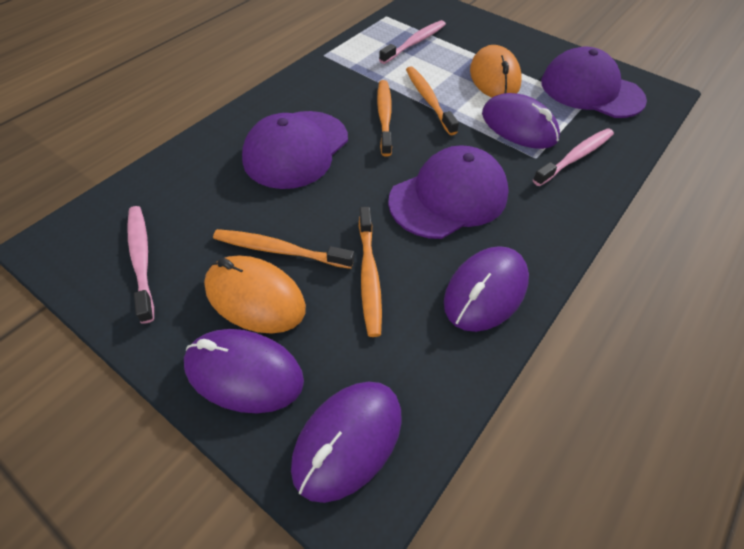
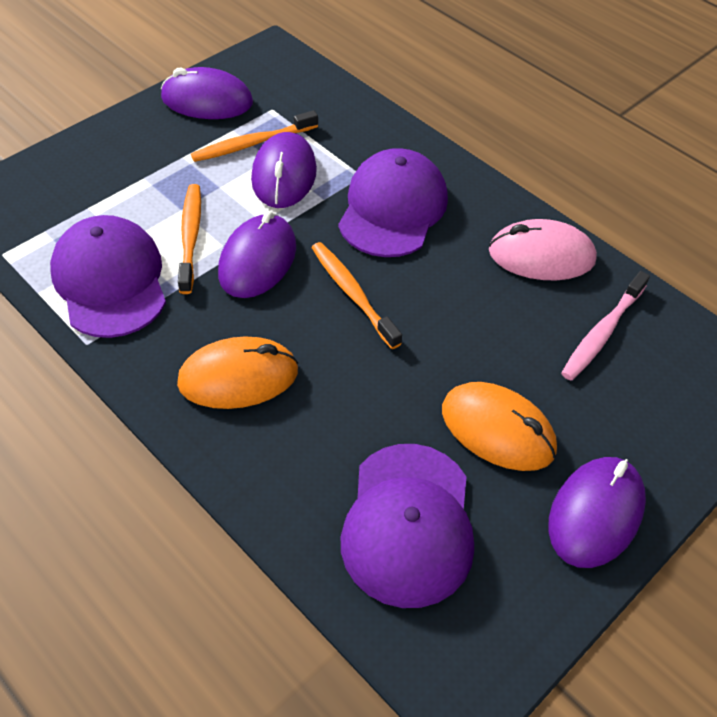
orange toothbrush: [213,229,354,269] [359,207,382,337] [377,80,392,156] [406,66,459,135] = 4 -> [178,184,201,294] [191,110,318,162] [311,242,402,349] = 3
pink mouse: none = 0 -> [489,219,597,280] = 1
pink toothbrush: [127,206,154,324] [379,20,446,64] [533,128,614,186] = 3 -> [561,271,650,381] = 1

